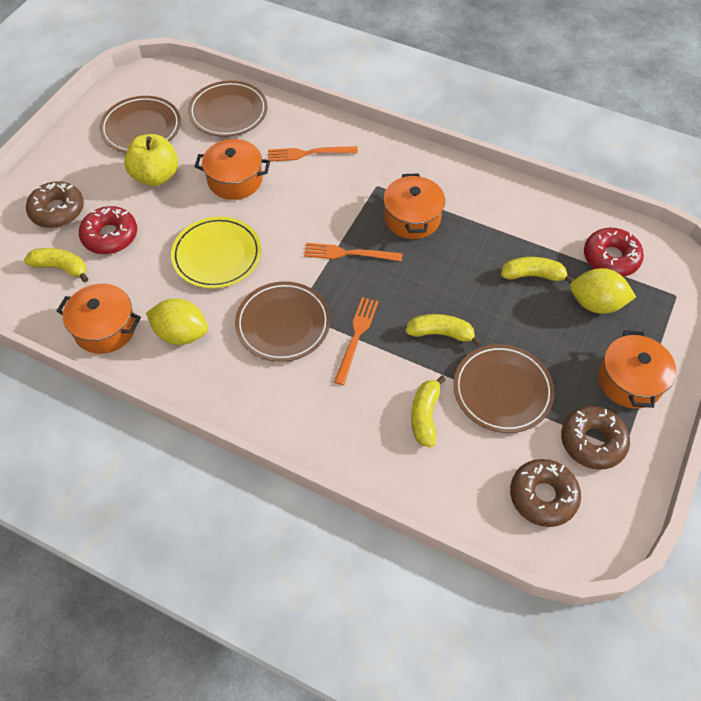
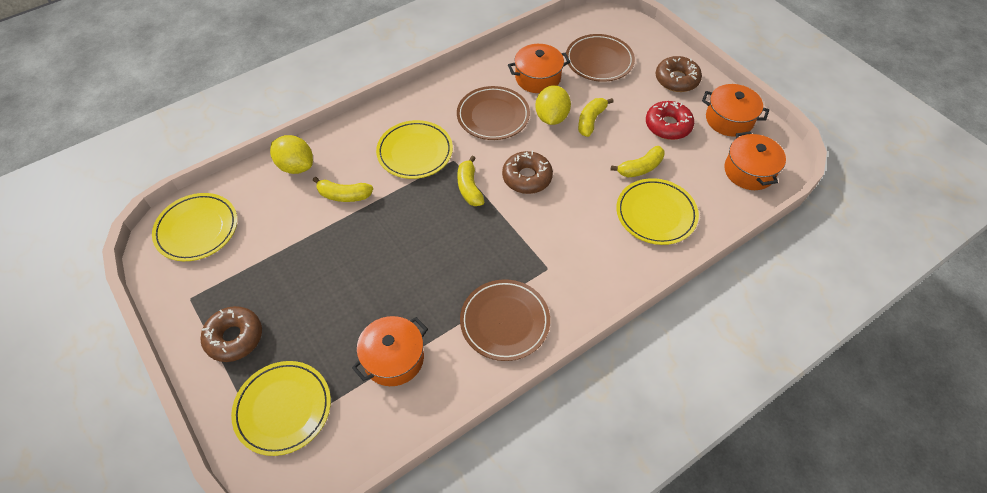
brown plate: [99,96,181,153] [188,81,267,137] [235,281,330,362] [454,344,554,433] = 4 -> [457,86,530,140] [460,280,550,361] [566,34,635,82] = 3
orange fork: [268,146,358,162] [304,243,403,261] [334,297,379,385] = 3 -> none = 0
red donut: [79,206,137,254] [584,228,644,277] = 2 -> [646,101,694,140] = 1
yellow apple: [124,134,178,186] = 1 -> none = 0
yellow plate: [171,216,261,289] = 1 -> [152,193,237,261] [231,361,331,456] [376,120,453,179] [616,178,699,245] = 4

